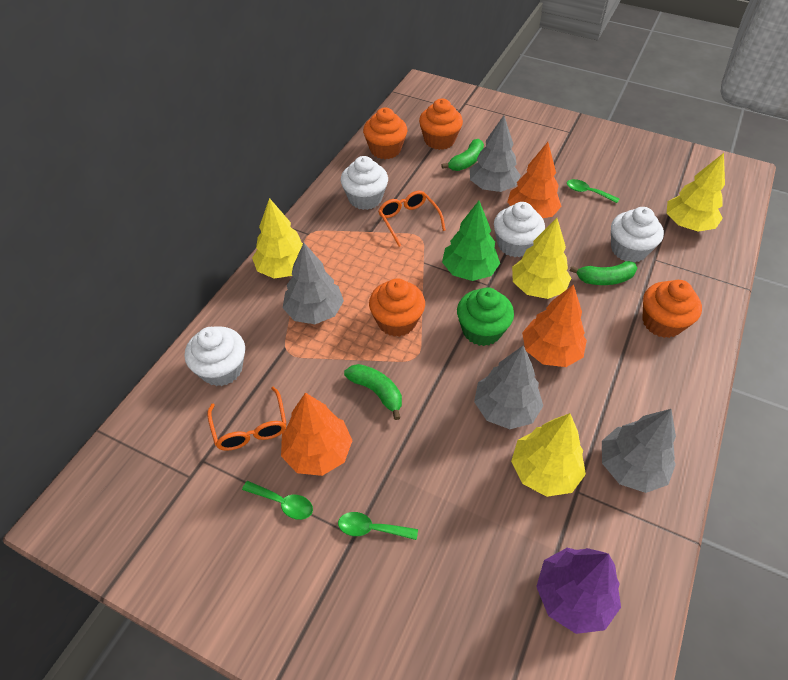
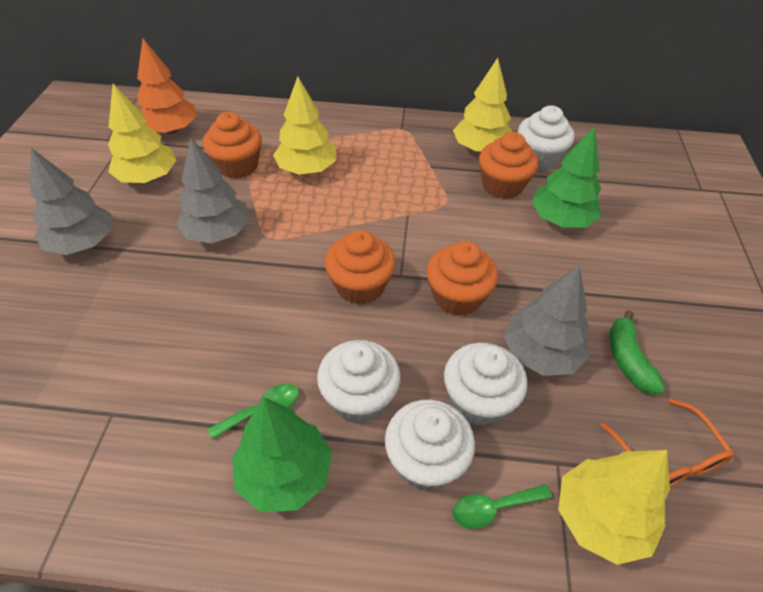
green banana: [344,364,402,420] [441,139,484,171] [570,261,637,285] = 3 -> [609,310,665,394] = 1
green cupcake: [457,287,514,346] = 1 -> none = 0
green spoon: [242,481,313,520] [338,512,418,540] [567,179,619,203] = 3 -> [208,384,299,439] [452,484,552,529] = 2
green tree: [442,201,500,281] = 1 -> [232,397,332,512] [532,127,601,228] = 2
grey tree: [283,243,344,324] [470,116,521,192] [474,346,543,429] [602,409,676,493] = 4 -> [30,148,112,255] [176,138,249,243] [504,265,590,376] = 3
orange glasses: [207,386,287,451] [378,191,446,247] = 2 -> [600,399,734,487] = 1
orange tree: [281,393,353,476] [508,142,562,218] [522,284,587,367] = 3 -> [137,39,197,134] = 1
purple tree: [536,548,621,634] = 1 -> none = 0

